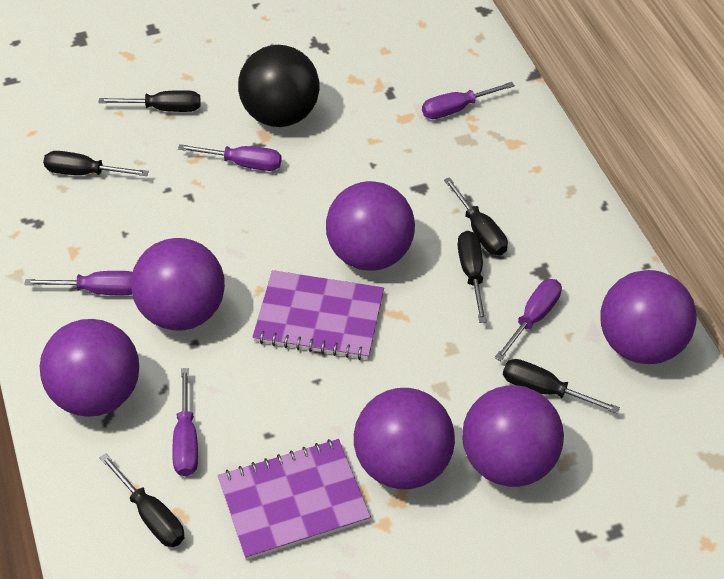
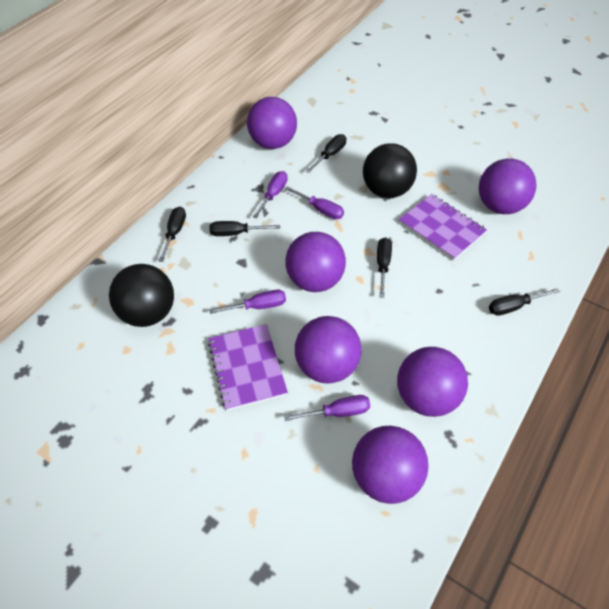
black ball: [238,45,320,127] = 1 -> [109,264,174,327] [363,143,417,198] = 2
black screwdriver: [43,151,149,176] [99,90,201,112] [100,453,184,547] [444,177,508,255] [458,231,487,323] [503,359,620,414] = 6 -> [159,207,186,262] [209,221,280,236] [306,134,346,173] [377,237,392,298] [489,288,560,316] = 5
purple screwdriver: [24,271,133,295] [172,368,198,476] [178,144,281,171] [422,82,515,119] [494,279,562,361] = 5 -> [209,290,286,314] [253,171,288,219] [284,395,370,421] [285,186,344,219] = 4

